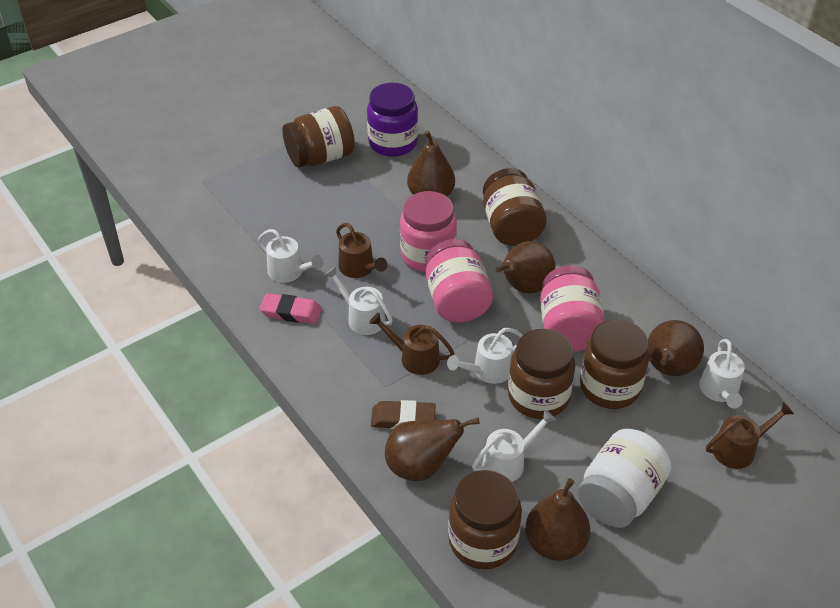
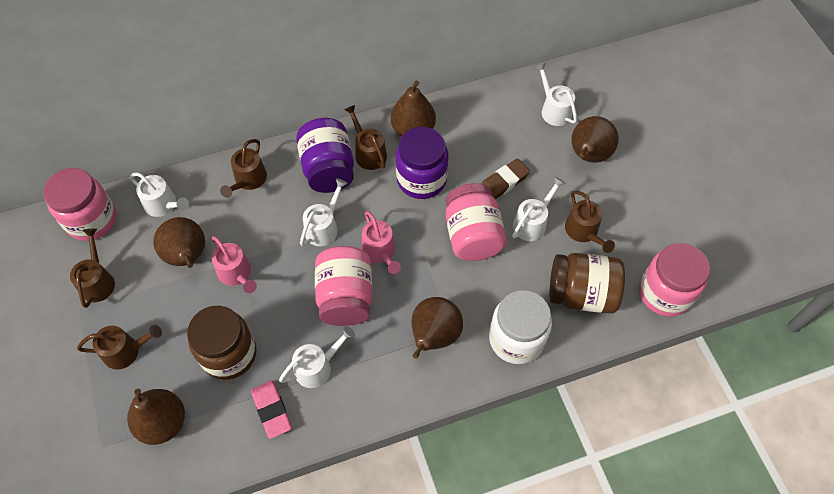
brown jar: [283,106,355,168] [448,470,522,569] [483,168,547,246] [508,329,575,419] [580,319,649,409] = 5 -> [187,306,256,380] [550,253,625,314] = 2
brown watering can: [336,223,387,278] [369,313,454,375] [706,402,794,469] = 3 -> [70,228,115,308] [77,325,162,369] [220,139,267,198] [344,105,387,170] [565,190,615,253] = 5
pink jar: [400,191,457,272] [425,239,493,322] [540,266,605,352] = 3 -> [43,168,116,241] [315,246,373,326] [445,183,507,261] [639,243,710,317] = 4
pink watering can: none = 0 -> [212,236,257,293] [362,211,401,274] = 2
purple jar: [367,83,418,157] = 1 -> [296,118,354,193] [395,127,449,199] = 2

